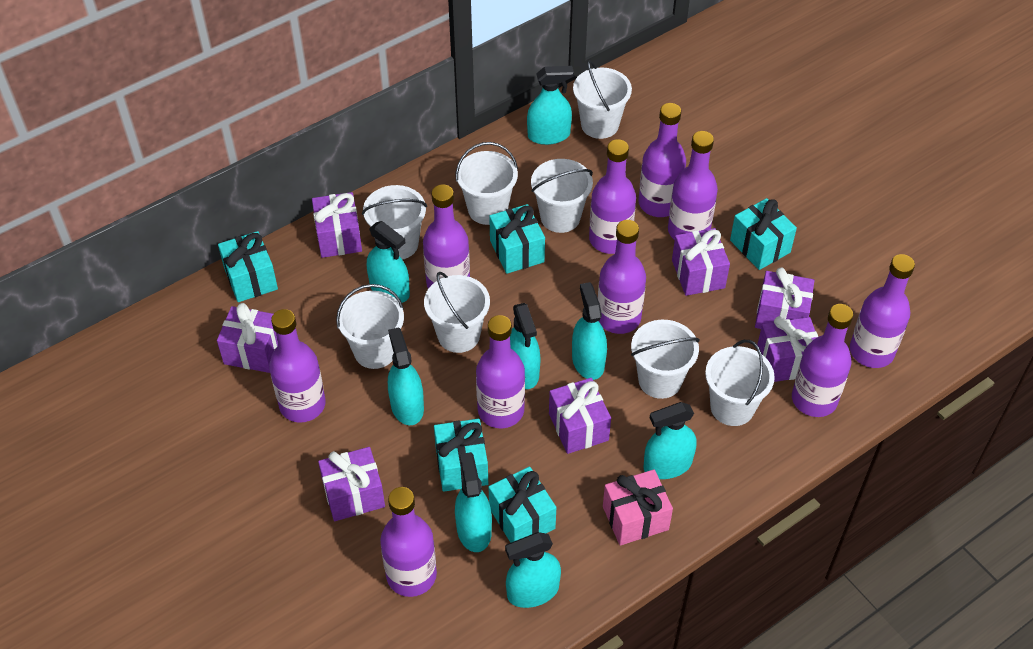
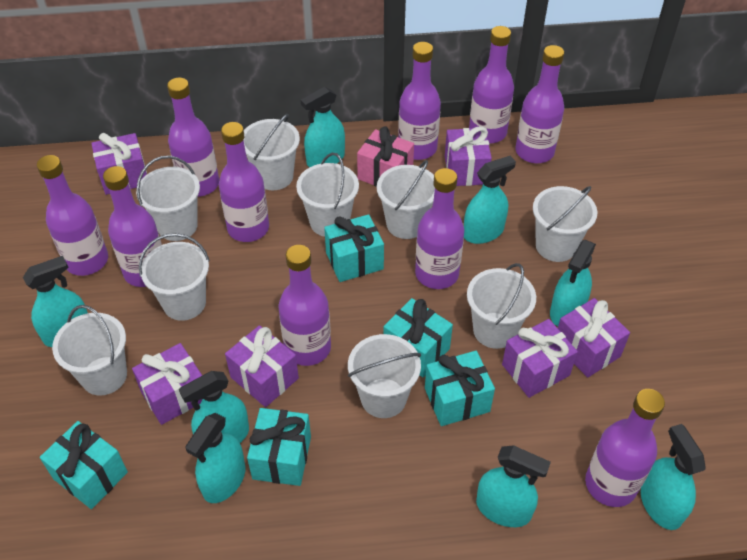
purple gift: [217,303,278,373] [312,192,362,258] [318,447,385,521] [549,378,611,454] [672,228,730,296] [755,267,815,329] [757,316,818,382] = 7 -> [91,133,147,195] [132,343,202,425] [225,325,299,407] [445,126,492,186] [502,319,578,398] [558,298,630,378] = 6
white bucket: [336,284,404,369] [362,185,427,260] [424,272,490,353] [456,142,518,225] [531,159,593,233] [573,60,632,139] [631,320,700,399] [705,340,775,426] = 8 -> [52,305,127,396] [136,156,200,241] [139,233,210,321] [244,113,300,190] [296,153,359,237] [348,334,421,418] [377,160,435,239] [467,263,536,349] [533,186,598,262] = 9

